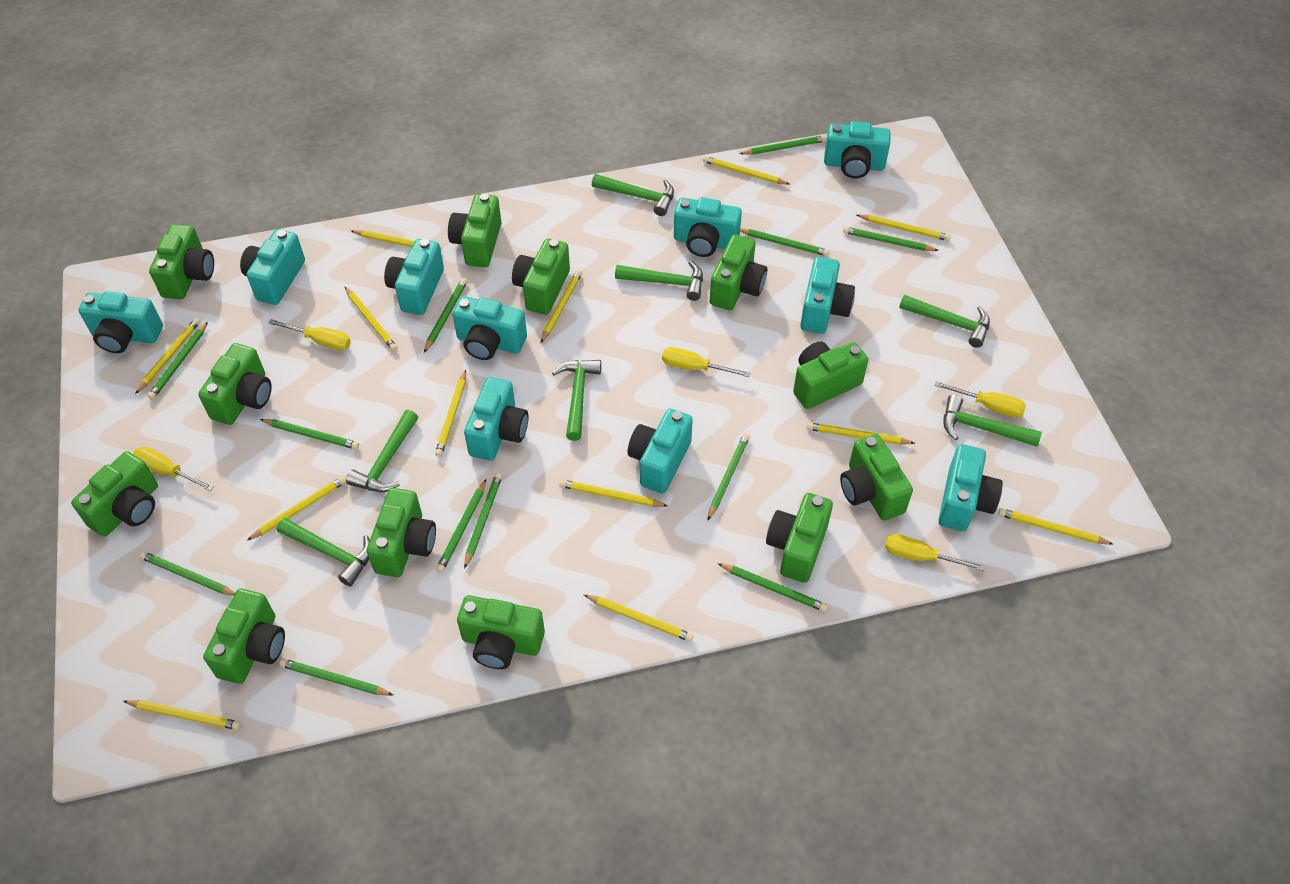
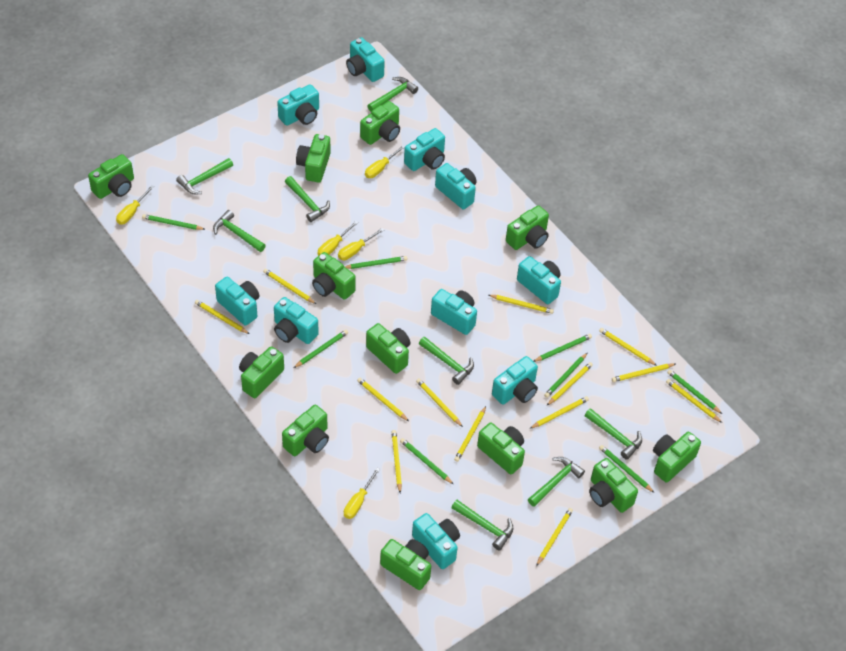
green hammer: [276,518,370,586] [346,410,418,492] [552,360,601,441] [592,174,674,216] [615,261,703,301] [899,295,990,348] [943,394,1042,446] = 7 -> [176,158,233,194] [213,210,266,252] [285,176,330,222] [368,77,418,112] [419,337,474,385] [451,500,514,550] [528,457,585,507] [585,408,642,460] = 8
green pencil: [139,551,235,596] [147,322,208,400] [260,419,359,449] [279,658,393,696] [424,278,468,353] [436,479,486,573] [464,472,502,569] [708,433,750,520] [718,563,828,612] [739,135,827,155] [740,229,830,256] [843,227,939,251] = 12 -> [142,214,205,230] [294,330,348,368] [345,256,408,269] [400,438,453,484] [533,334,592,362] [544,353,587,398] [599,445,654,493] [667,369,722,414] = 8

